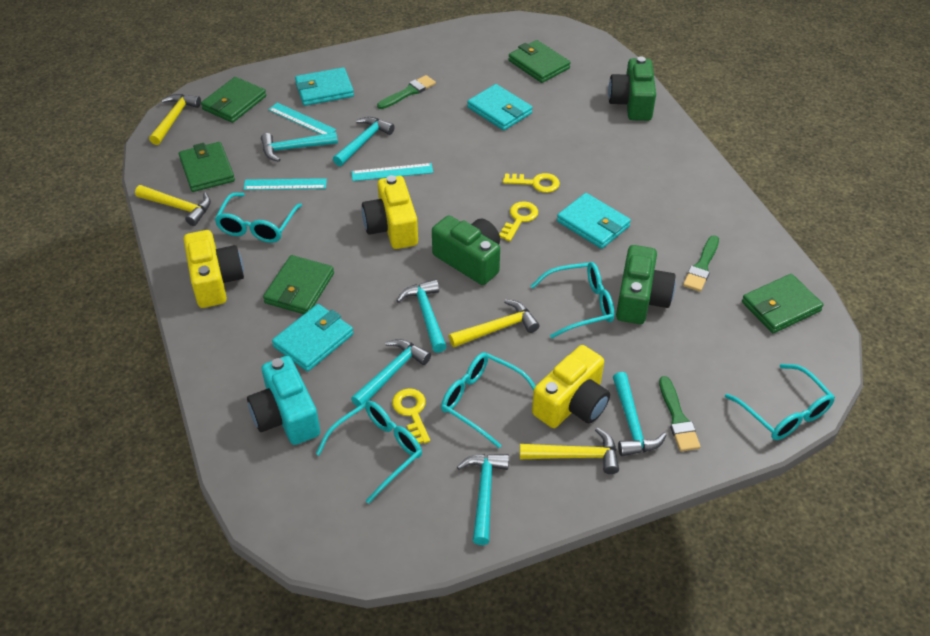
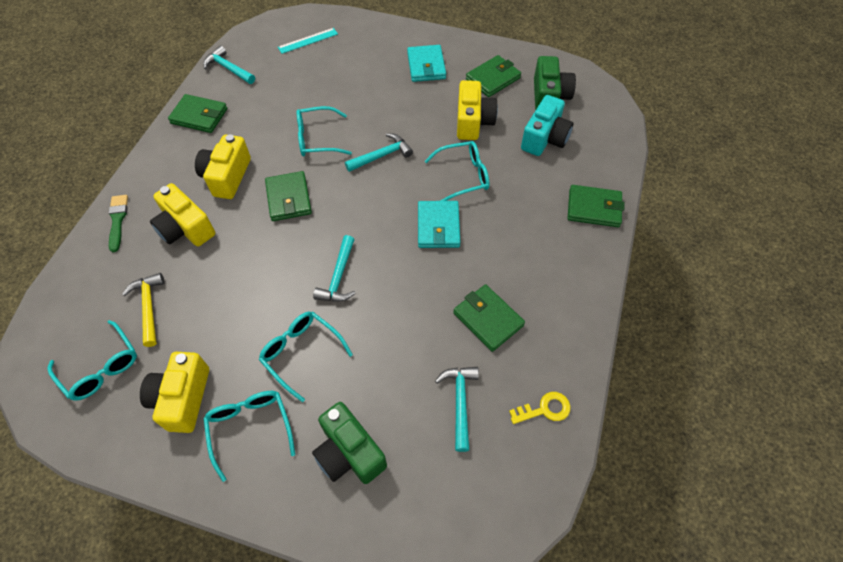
green brush: [377,75,436,109] [659,376,701,451] [683,235,719,292] = 3 -> [108,195,128,252] = 1
green camera: [432,215,500,285] [608,56,656,121] [616,245,676,324] = 3 -> [312,402,387,484] [534,56,576,111] = 2
turquoise hammer: [261,132,338,162] [333,117,395,166] [351,339,431,407] [396,279,447,353] [457,454,509,545] [613,372,667,456] = 6 -> [203,46,255,84] [313,235,356,302] [345,133,413,172] [435,367,479,452] = 4
turquoise ruler: [243,178,327,190] [268,103,336,134] [351,163,433,181] = 3 -> [278,28,338,54] = 1
turquoise wallet: [272,304,353,372] [295,67,354,106] [467,84,533,130] [557,193,631,249] = 4 -> [407,45,446,82] [418,201,460,248] = 2
yellow camera: [184,230,244,308] [362,175,418,249] [532,345,610,428] = 3 -> [140,352,209,433] [150,183,215,246] [195,134,251,199] [457,80,498,140] = 4
yellow hammer: [135,185,211,226] [149,94,201,145] [449,299,540,347] [520,428,619,474] = 4 -> [122,273,164,347] = 1
yellow key: [392,388,430,444] [499,201,538,241] [503,173,560,193] = 3 -> [509,392,571,424] = 1

